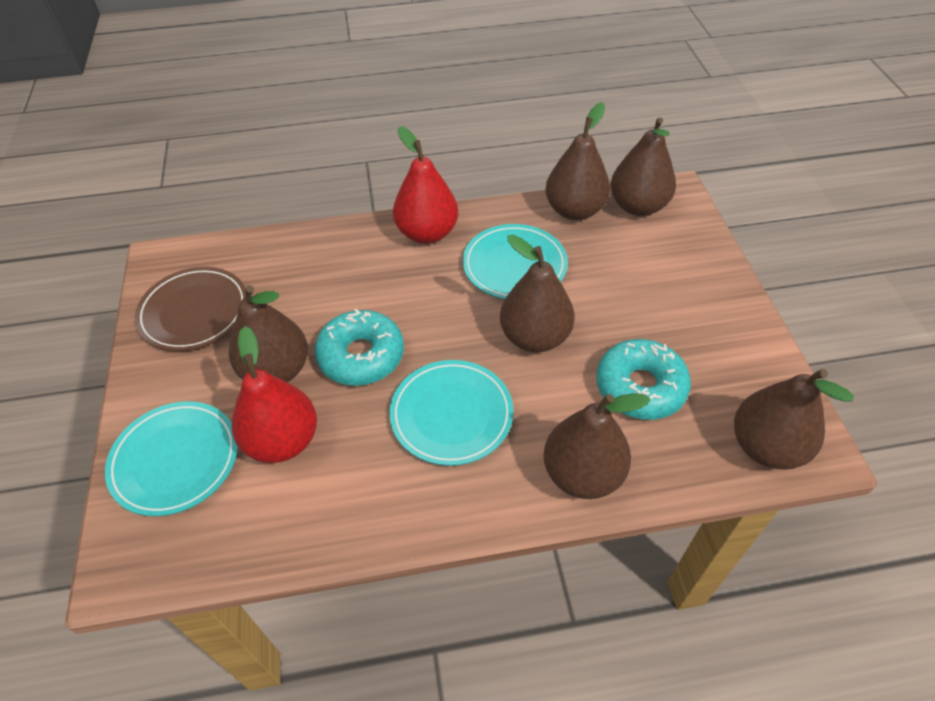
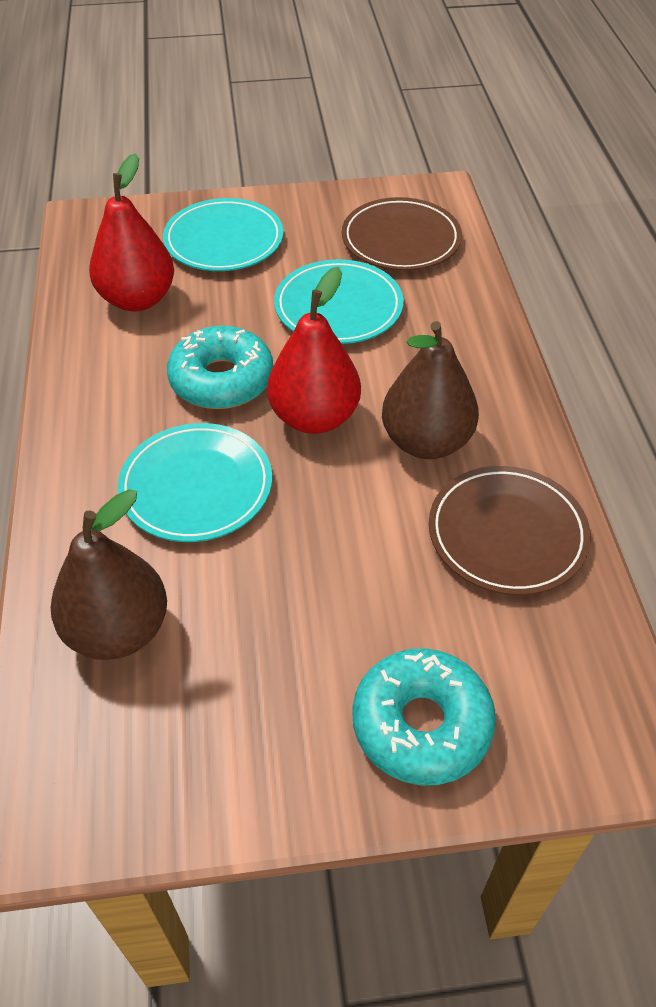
brown pear: [229,285,308,382] [500,235,575,352] [543,393,651,499] [545,102,610,220] [611,117,676,216] [734,369,854,470] = 6 -> [51,489,167,660] [382,321,479,459] = 2
brown plate: [135,267,246,351] = 1 -> [342,197,462,271] [429,466,591,595] = 2

